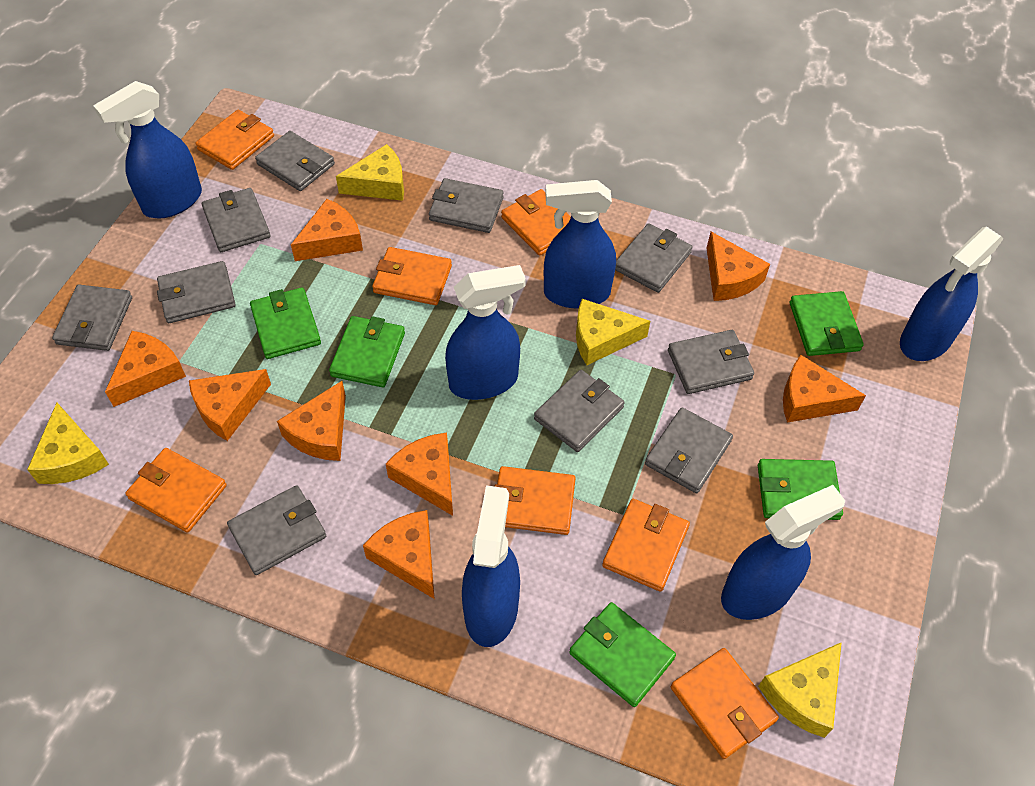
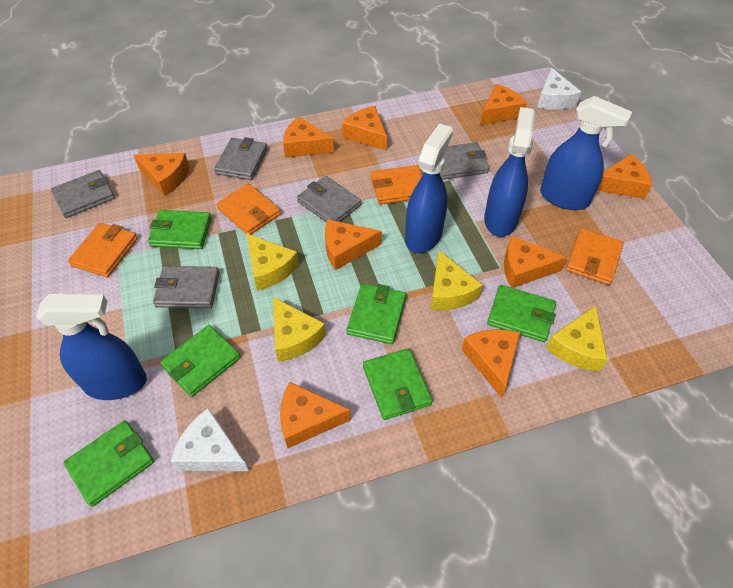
blue spray bottle: [93,81,202,218] [445,265,526,400] [462,485,520,647] [544,180,616,309] [721,485,845,620] [900,227,1004,361] = 6 -> [36,294,147,400] [405,123,453,253] [484,107,535,237] [540,96,632,210] = 4
green wallet: [250,287,321,359] [329,316,405,387] [569,602,676,707] [758,459,843,520] [790,291,864,356] = 5 -> [63,420,154,507] [148,210,211,249] [160,325,241,397] [347,284,406,344] [363,348,432,420] [487,285,556,342] = 6
grey wallet: [52,285,132,351] [157,261,236,323] [202,188,270,252] [227,485,326,575] [255,131,335,191] [429,178,504,233] [534,370,625,452] [615,223,693,293] [645,407,733,493] [668,330,754,394] = 10 -> [51,170,115,218] [153,266,220,308] [214,137,268,180] [297,176,361,223] [440,142,489,180] = 5
orange cheese: [105,331,186,407] [189,369,271,441] [277,381,346,461] [291,199,363,261] [363,510,435,599] [386,433,453,516] [707,232,770,301] [783,355,866,423] = 8 -> [133,153,189,196] [280,382,351,448] [283,117,334,158] [325,219,382,270] [342,106,387,151] [462,329,520,398] [480,84,527,125] [504,236,567,288] [597,154,652,199] = 9
orange wallet: [125,448,227,533] [196,110,274,170] [372,247,452,305] [494,466,576,535] [501,189,571,256] [602,499,690,592] [671,648,779,759] = 7 -> [68,223,138,277] [216,183,281,235] [371,165,422,204] [566,228,624,285] = 4
white cheese: none = 0 -> [171,408,249,471] [537,68,581,110] = 2

